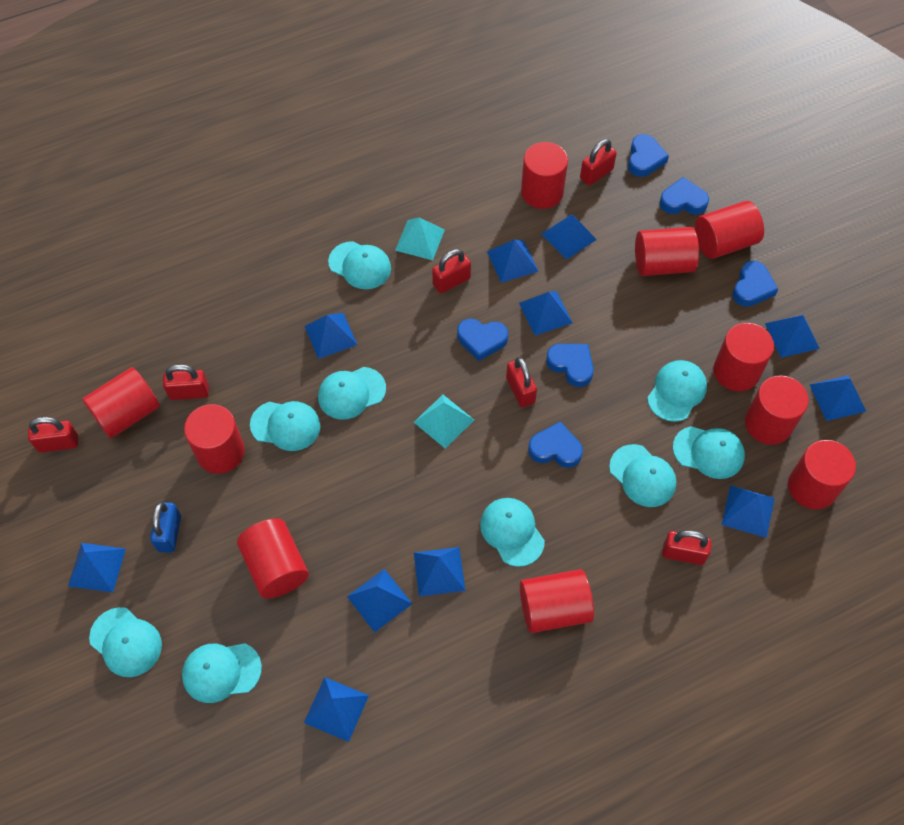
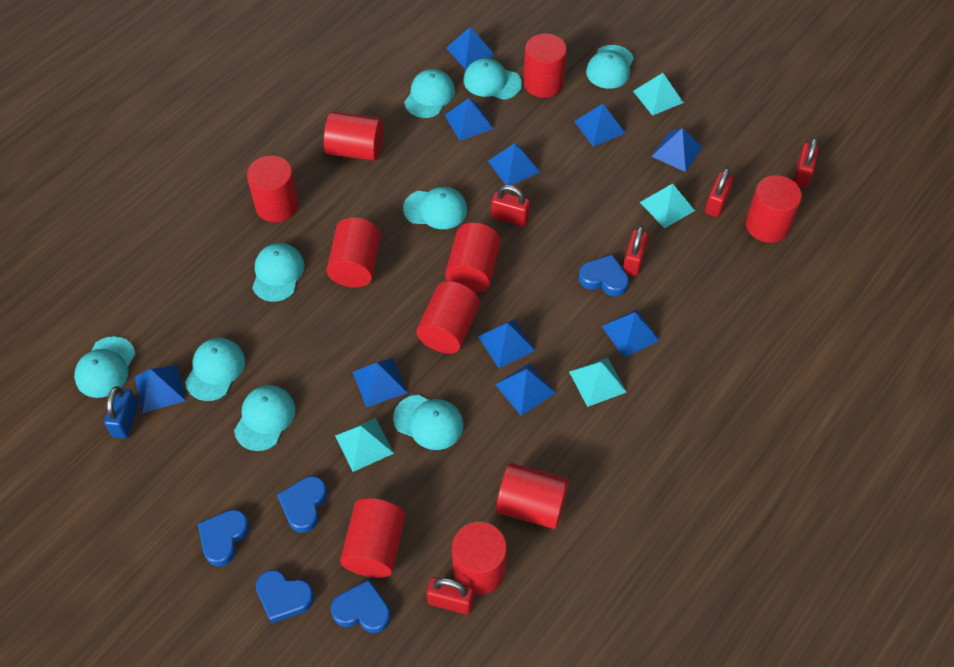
blue heart: [457,319,508,361] [528,422,583,468] [546,344,594,387] [628,134,669,177] [659,177,709,215] [732,261,778,307] = 6 -> [198,509,250,567] [256,570,314,624] [277,476,327,533] [331,580,391,633] [579,255,629,297] = 5
blue pyramid: [68,543,126,592] [304,313,357,359] [304,677,369,742] [347,569,412,632] [414,547,466,597] [487,239,539,283] [519,291,573,336] [542,214,597,259] [722,485,775,538] [765,315,820,358] [809,375,866,421] = 11 -> [135,365,186,413] [352,358,407,407] [444,98,494,141] [446,27,495,70] [478,319,536,368] [488,143,540,185] [495,363,556,416] [574,104,625,147] [602,309,660,358] [651,128,702,172] = 10
red padlock: [28,417,78,453] [163,364,209,400] [432,249,471,293] [506,357,537,408] [580,139,617,186] [662,530,712,565] = 6 -> [427,577,474,615] [491,185,530,227] [623,226,649,276] [705,167,734,217] [793,138,819,188] = 5
turquoise pyramid: [395,218,445,260] [414,395,474,449] = 2 -> [335,418,394,472] [569,358,626,407] [633,73,684,116] [640,184,695,228] = 4

